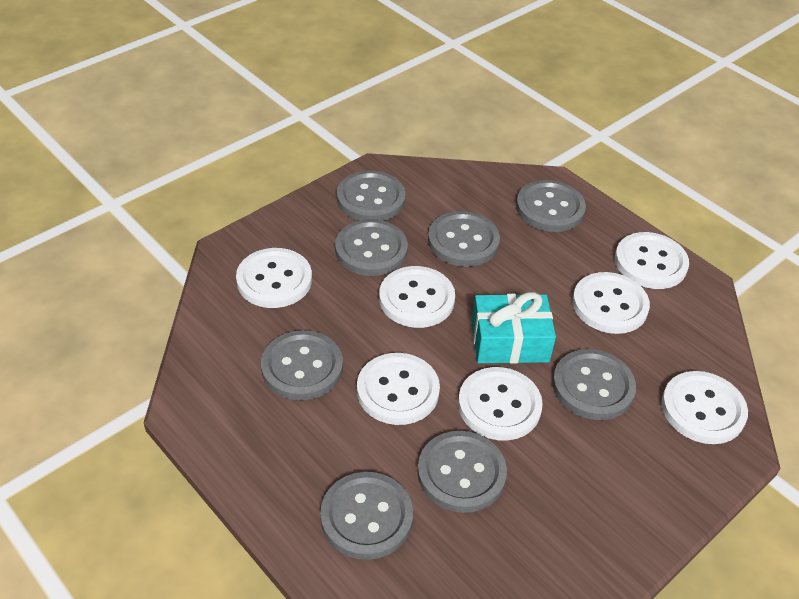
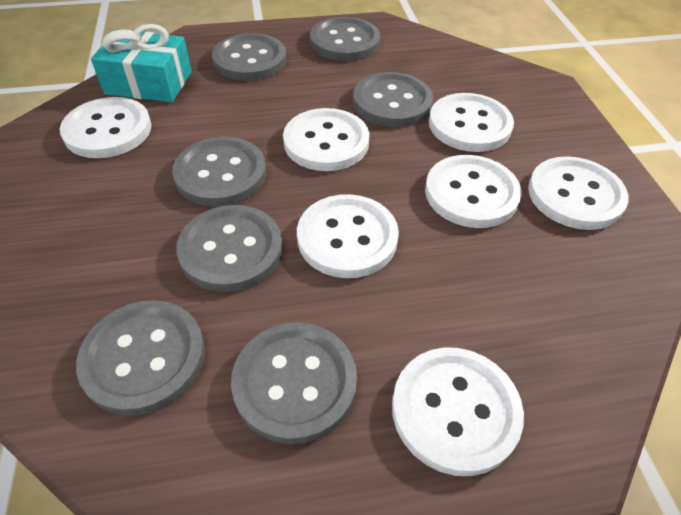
grey button: [261,330,343,400] [320,472,413,560] [335,219,408,276] [337,171,406,221] [417,431,507,513] [428,211,500,267] [516,180,586,232] [552,349,636,420] = 8 -> [76,300,205,416] [172,137,267,207] [176,205,283,292] [212,33,286,81] [231,322,357,444] [310,17,380,61] [353,72,433,127] = 7

